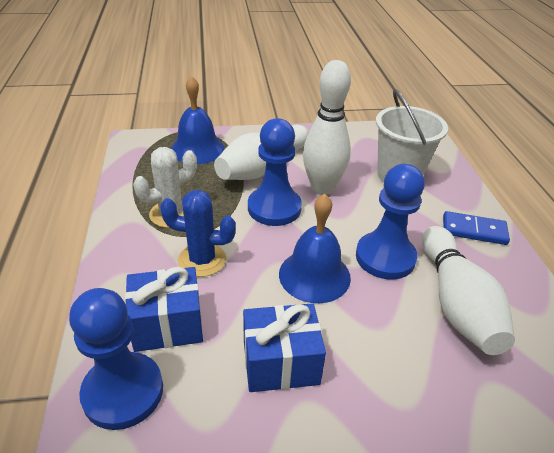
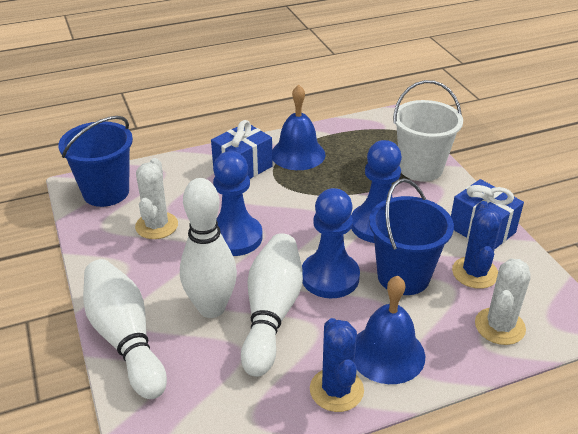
blue bucket: none = 0 -> [58,116,133,207] [369,178,454,295] = 2
blue cactus: [160,190,236,277] = 1 -> [310,318,364,412] [452,201,502,289] = 2
blue domino: [443,211,510,245] = 1 -> none = 0
white cactus: [133,147,197,228] = 1 -> [135,158,178,239] [475,259,531,345] = 2

